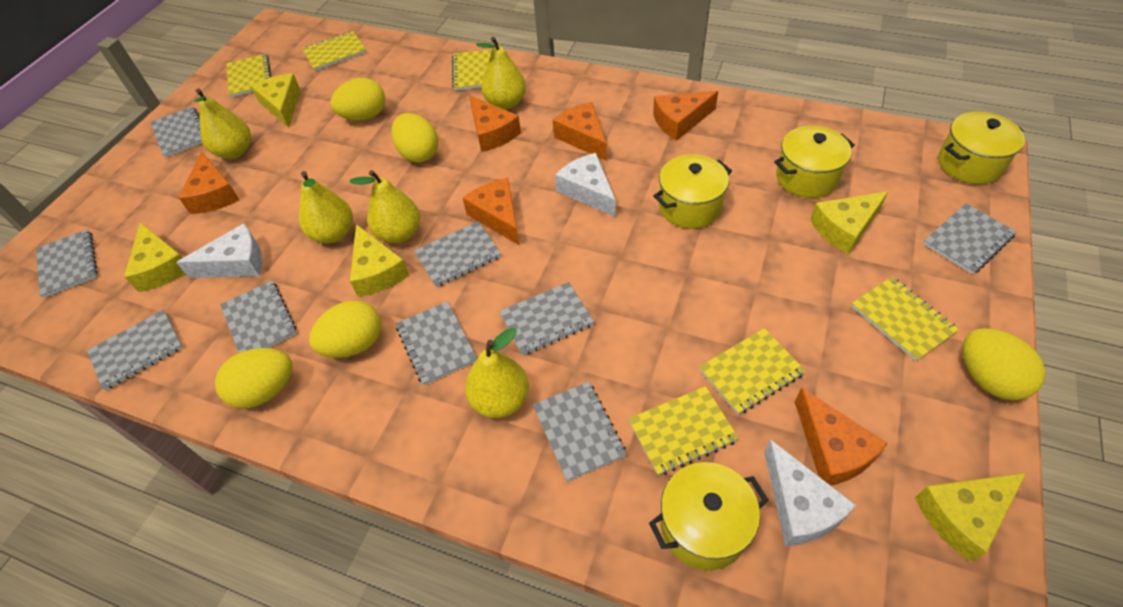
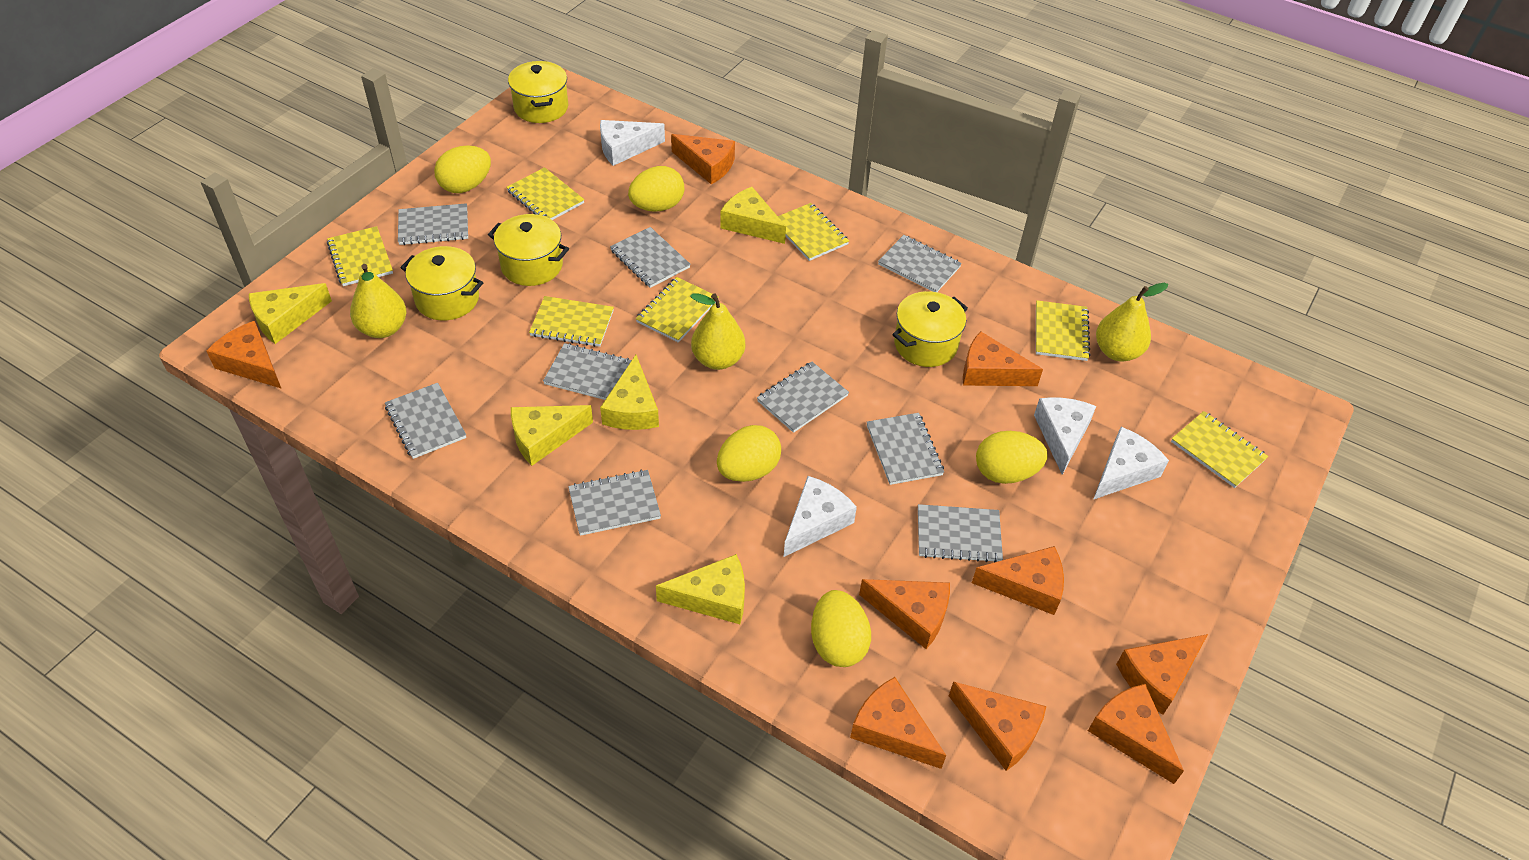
orange cheese: [179,151,239,214] [463,178,519,245] [469,95,521,152] [553,102,607,161] [653,91,718,141] [795,388,888,485] = 6 -> [207,321,282,389] [671,134,735,184] [850,677,946,769] [859,579,950,649] [949,681,1046,771] [963,332,1043,386] [972,546,1064,615] [1088,684,1184,784] [1116,634,1208,715] = 9
white cheese: [176,223,262,278] [555,153,616,217] [764,439,856,547] = 3 -> [600,120,665,166] [784,476,857,557] [1034,397,1096,475] [1093,427,1169,500] = 4
yellow notebook: [226,54,271,98] [302,31,367,71] [452,49,493,91] [628,386,739,476] [699,328,806,415] [851,277,959,361] = 6 -> [327,226,393,286] [506,167,584,220] [529,296,614,347] [636,277,719,342] [778,203,849,261] [1036,300,1090,361] [1171,411,1268,488] = 7
yellow pear: [194,89,251,159] [299,171,353,244] [350,170,420,243] [465,328,529,418] [476,37,526,109] = 5 -> [350,264,406,338] [690,293,745,370] [1096,283,1168,362] = 3

